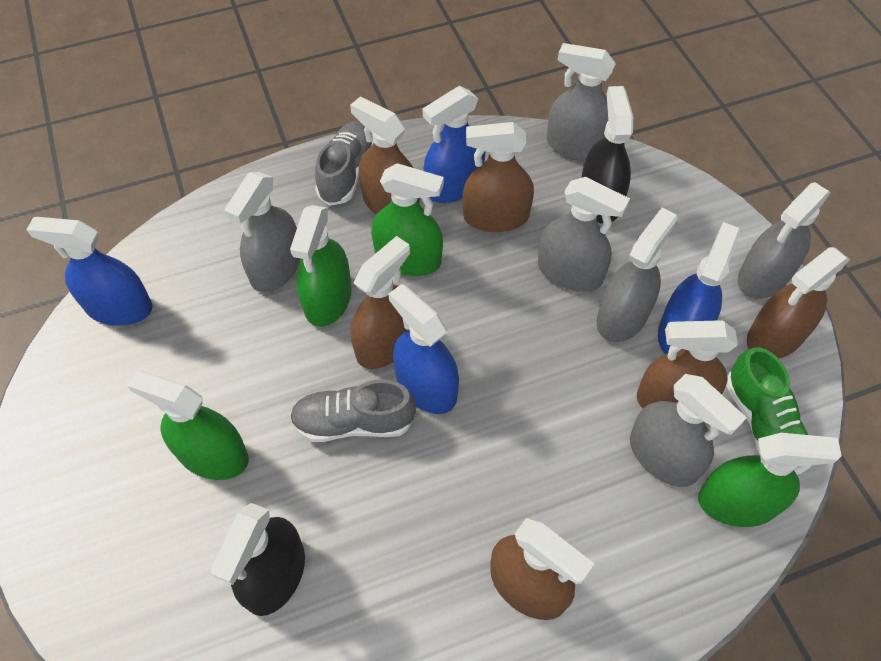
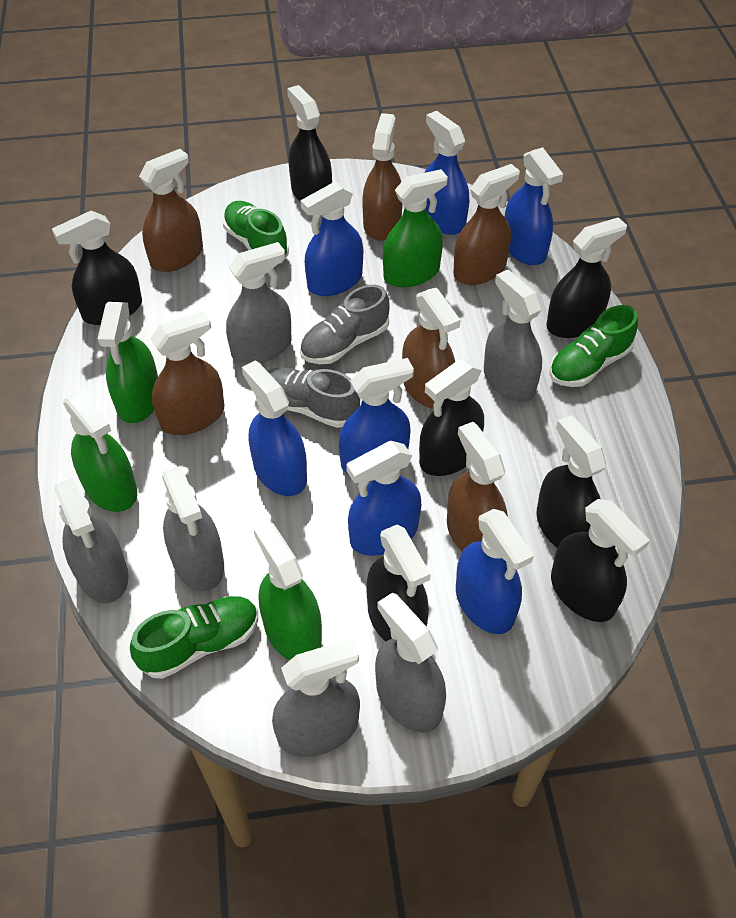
black spray bottle: [211,503,305,616] [581,86,633,224] = 2 -> [52,211,142,325] [287,85,332,202] [366,525,431,641] [419,359,484,476] [537,415,607,548] [546,217,627,338] [551,499,650,622] = 7
blue spray bottle: [27,217,153,326] [388,284,459,414] [423,86,485,203] [658,222,740,354] = 4 -> [242,361,307,496] [301,181,363,296] [339,358,414,475] [346,441,421,556] [425,111,469,235] [456,509,534,634] [505,147,563,265] = 7
green shoe: [726,347,808,475] = 1 -> [130,596,258,679] [223,201,289,263] [549,305,638,387] = 3

